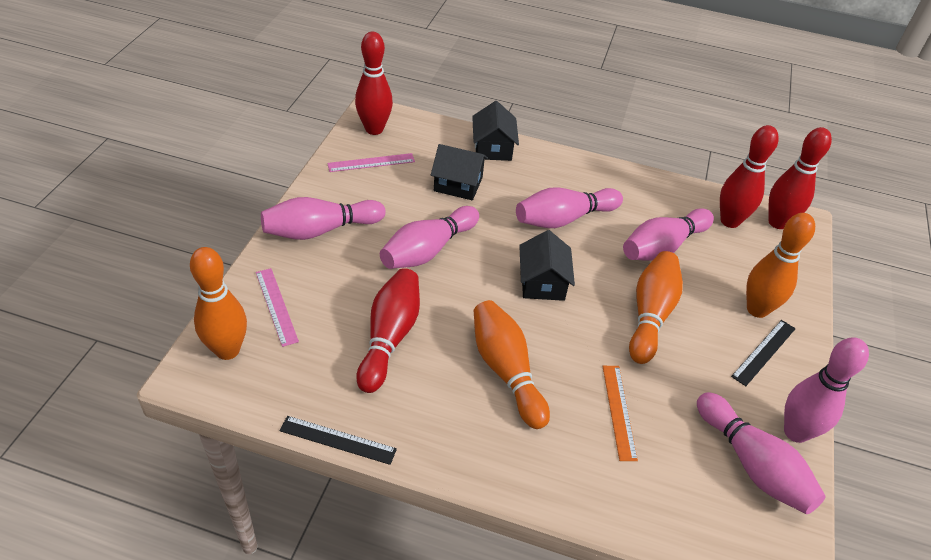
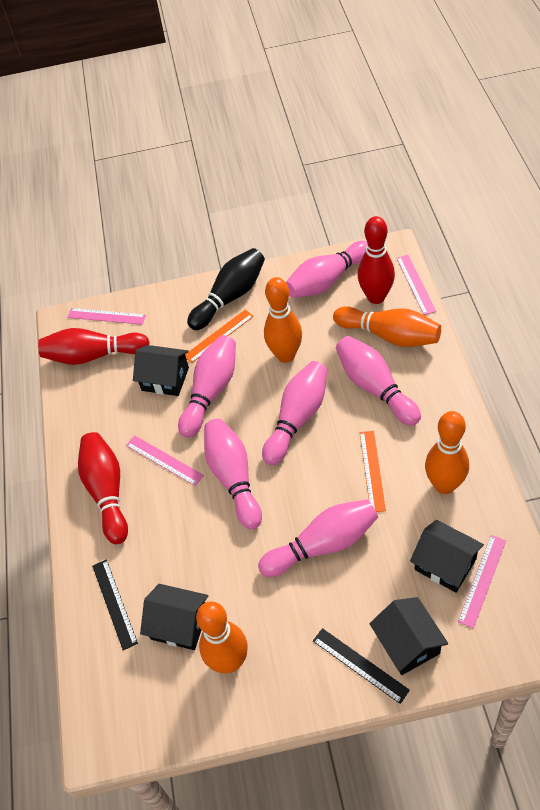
black bowling pin: none = 0 -> [187,248,265,330] = 1
black house: [431,144,488,200] [472,101,519,161] [519,230,575,301] = 3 -> [133,345,189,396] [140,584,208,650] [369,597,448,675] [410,520,484,593] = 4
orange ruler: [603,366,638,461] = 1 -> [185,309,254,363] [360,431,386,512] = 2
pink ruler: [256,268,299,347] [327,153,415,172] = 2 -> [67,308,146,325] [126,435,204,486] [397,255,436,315] [458,535,506,629] = 4
red bowling pin: [355,32,393,135] [356,268,420,393] [720,125,779,228] [768,127,832,229] = 4 -> [38,328,150,365] [78,432,128,544] [358,216,395,304] = 3

